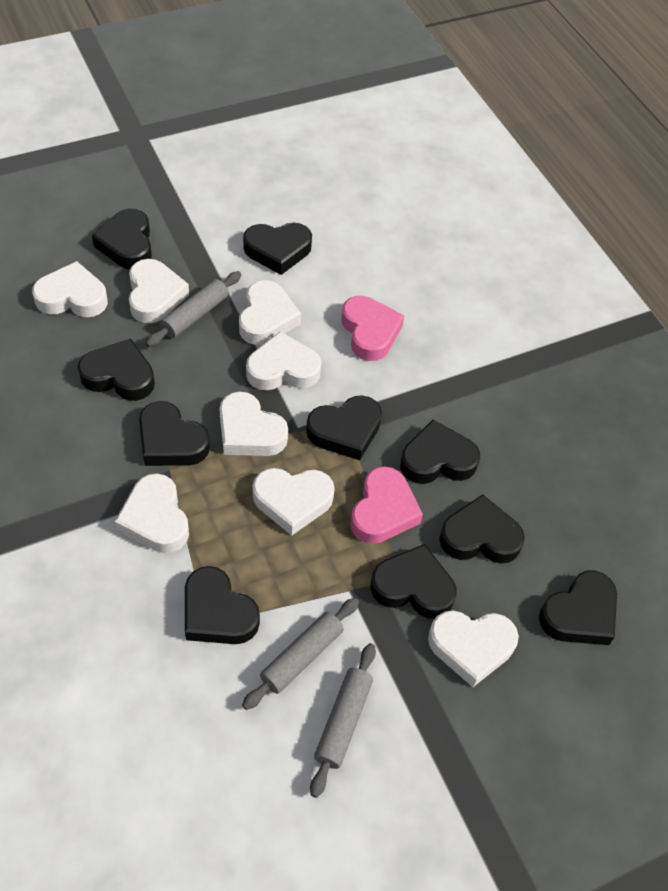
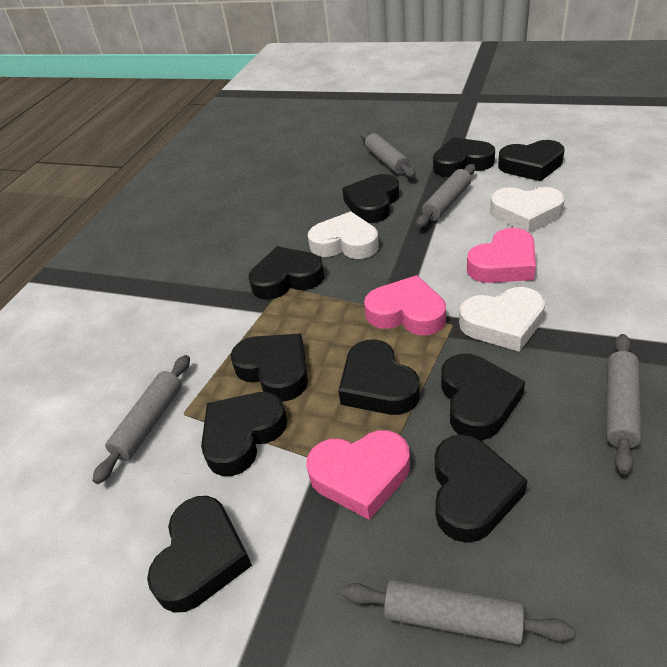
grey rolling pin: [146,271,241,347] [242,598,359,710] [310,643,376,798] = 3 -> [92,355,190,484] [342,580,574,644] [360,131,416,178] [416,164,475,228] [606,334,642,474] = 5
pink heart: [341,296,405,361] [350,466,423,544] = 2 -> [306,430,410,520] [364,275,446,335] [467,228,536,283] = 3
white heart: [32,261,108,317] [115,474,189,553] [129,259,189,323] [219,392,288,456] [239,280,301,345] [246,331,321,390] [253,468,335,536] [428,610,519,687] = 8 -> [308,211,379,259] [459,287,545,352] [490,187,565,233] = 3

